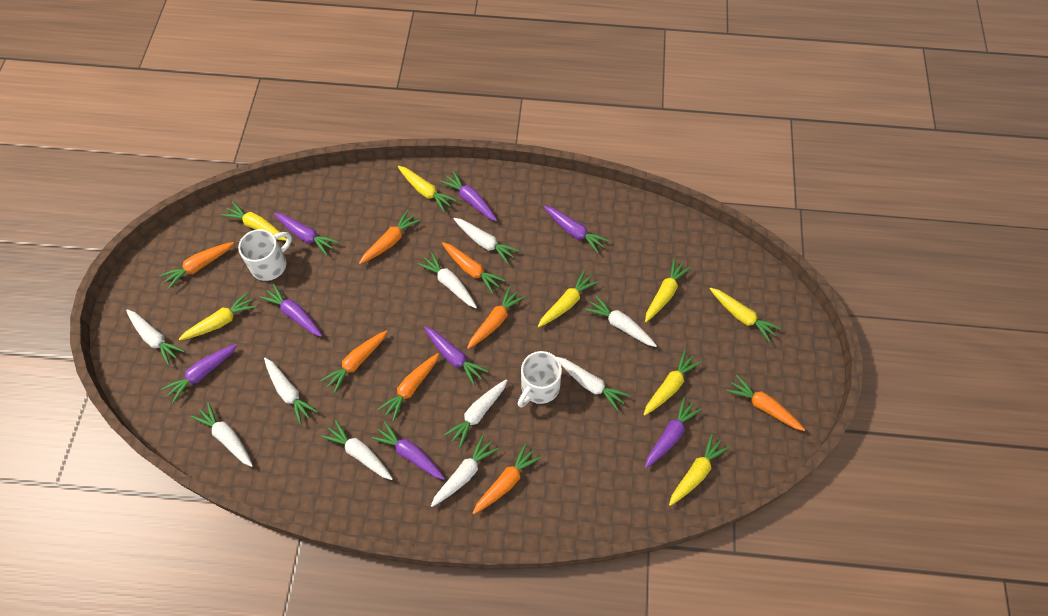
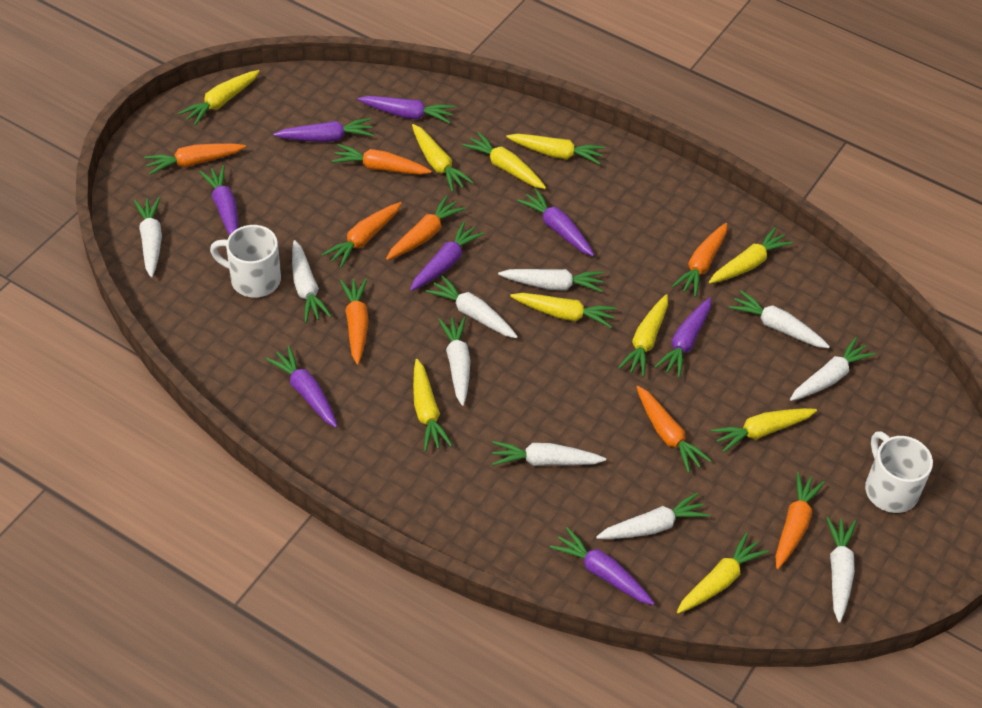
yellow carrot: [179,292,257,341] [221,201,287,241] [398,166,457,212] [538,270,599,327] [643,350,701,416] [645,259,691,322] [669,434,730,506] [710,288,781,342] = 8 -> [179,70,260,126] [412,124,474,192] [413,359,453,451] [462,132,546,189] [506,134,605,165] [510,293,617,328] [618,294,668,377] [677,533,769,614] [709,227,793,283] [711,408,817,453] = 10

